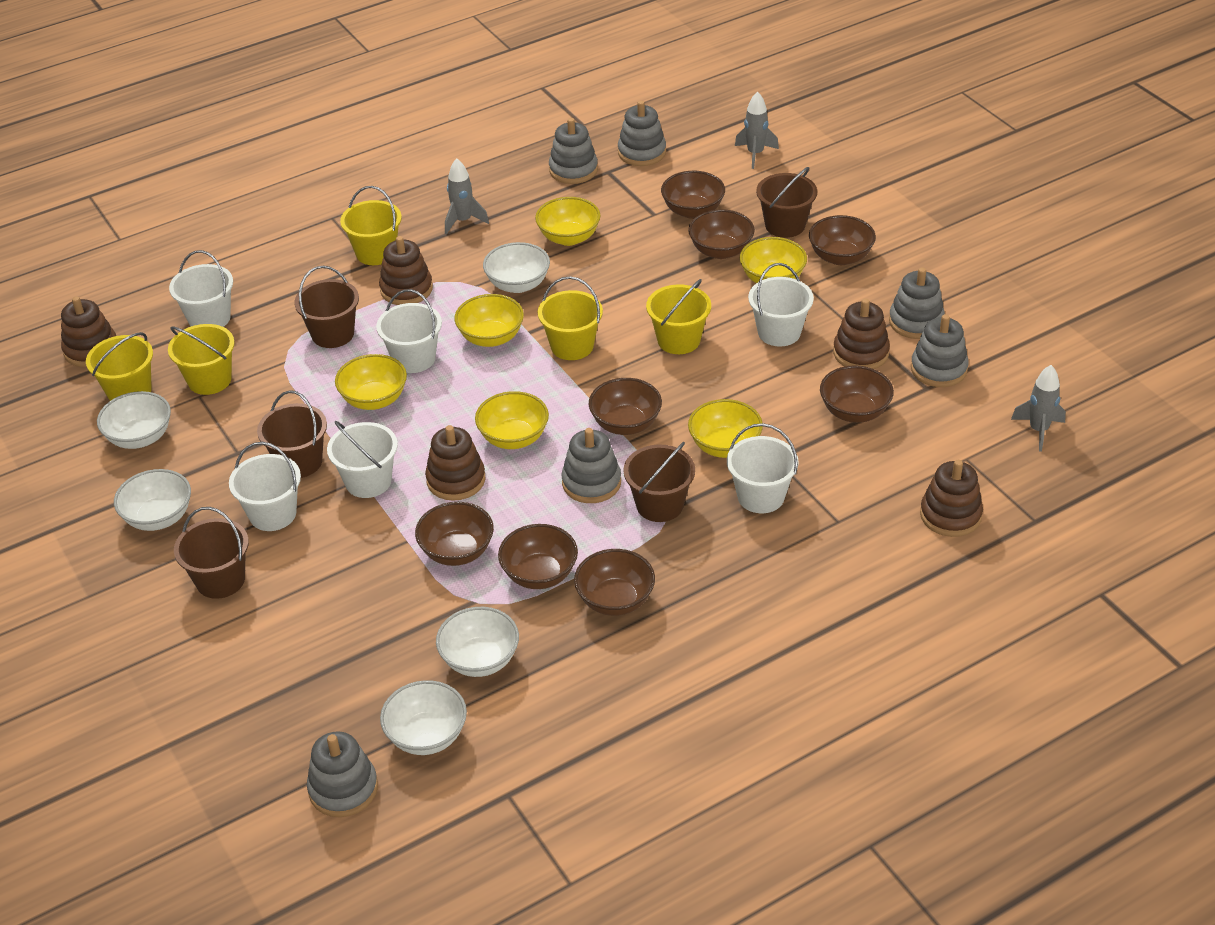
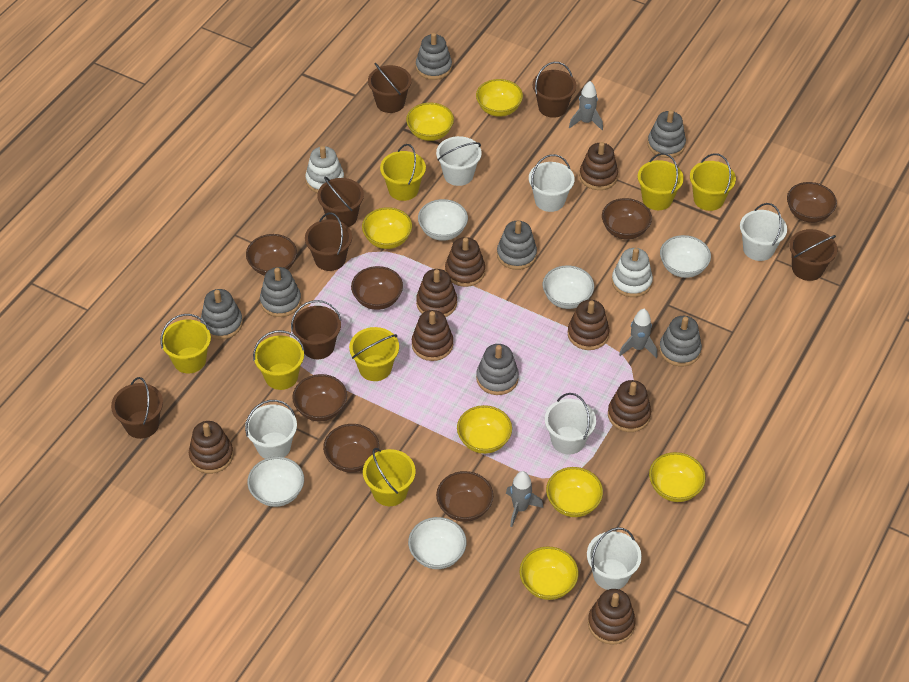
brown bowl: [415,502,494,566] [498,524,578,589] [574,549,655,616] [589,378,662,435] [661,171,725,219] [688,209,755,259] [809,215,876,265] [820,365,894,423] = 8 -> [246,234,297,276] [292,374,347,421] [323,424,379,473] [351,266,403,310] [436,471,493,522] [602,198,652,240] [787,182,837,223] = 7
brown bucket: [174,507,249,599] [257,390,327,478] [294,266,359,348] [623,442,695,522] [756,167,817,238] = 5 -> [111,377,163,439] [291,300,341,359] [305,212,352,271] [317,176,364,227] [368,63,412,113] [533,62,576,118] [789,229,837,281] = 7
brown stacking toy: [61,296,116,367] [379,236,433,305] [425,425,485,501] [833,298,890,369] [920,460,983,537] = 5 -> [189,421,234,474] [412,310,453,361] [416,269,457,317] [445,237,485,287] [567,300,609,350] [579,142,618,190] [588,589,636,645] [608,380,651,432] = 8
grey stacking toy: [307,731,378,817] [549,118,598,184] [561,428,621,503] [618,101,666,166] [889,267,945,339] [911,314,969,387] = 6 -> [201,289,243,340] [260,267,301,317] [416,33,452,80] [476,344,519,395] [497,221,537,270] [647,110,686,158] [659,316,702,366] = 7
white stacking toy: none = 0 -> [305,146,344,193] [612,248,653,297] = 2
yellow bowl: [335,354,407,410] [455,294,524,347] [475,391,549,449] [535,197,601,246] [688,399,763,458] [740,237,807,283] = 6 -> [362,207,412,249] [406,102,454,141] [457,405,512,454] [476,79,523,117] [520,546,579,600] [546,467,603,517] [649,452,706,502] = 7
yellow bucket: [86,332,153,401] [168,324,235,395] [340,186,402,265] [538,276,603,360] [646,279,711,354] = 5 -> [160,314,211,374] [253,330,304,390] [349,327,399,381] [363,448,416,506] [380,144,426,201] [638,153,684,210] [690,153,736,211] = 7

